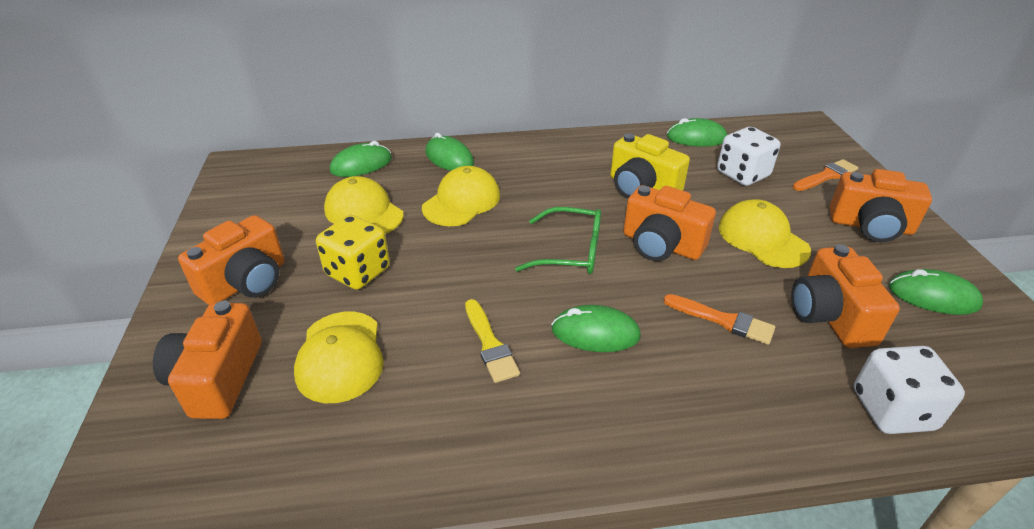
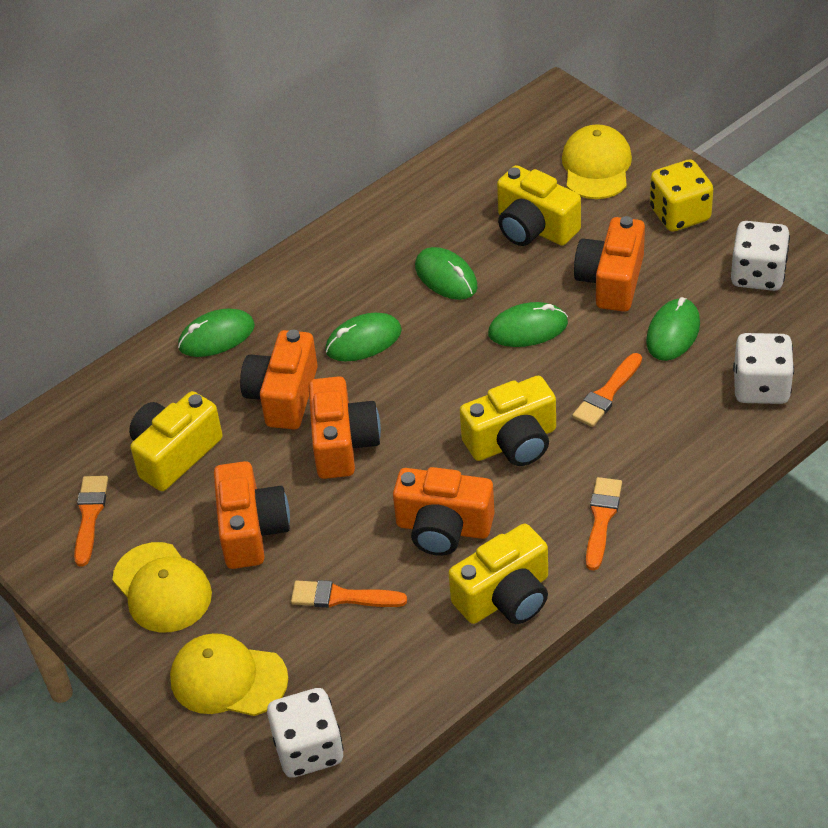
green glasses: [515,207,601,274] = 1 -> none = 0
orange brush: [664,294,775,345] [793,159,858,191] = 2 -> [74,476,108,566] [291,580,407,608] [572,353,642,427] [586,477,622,571] = 4
white dice: [717,127,780,186] [854,346,965,434] = 2 -> [267,688,344,778] [731,221,790,291] [733,333,794,404] = 3
yellow brush: [465,299,520,383] = 1 -> none = 0
yellow camera: [610,133,690,198] = 1 -> [129,391,223,491] [448,524,548,624] [460,376,556,466] [497,165,581,246] = 4
yellow cap: [294,312,384,403] [324,176,404,234] [422,166,500,226] [719,199,811,268] = 4 -> [112,542,212,632] [170,633,288,716] [562,124,632,199] = 3

